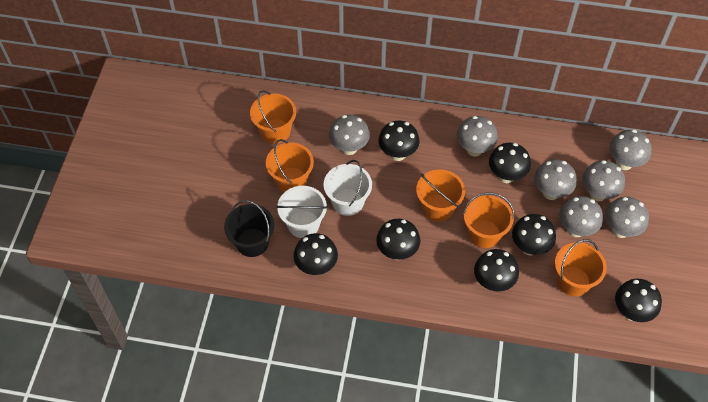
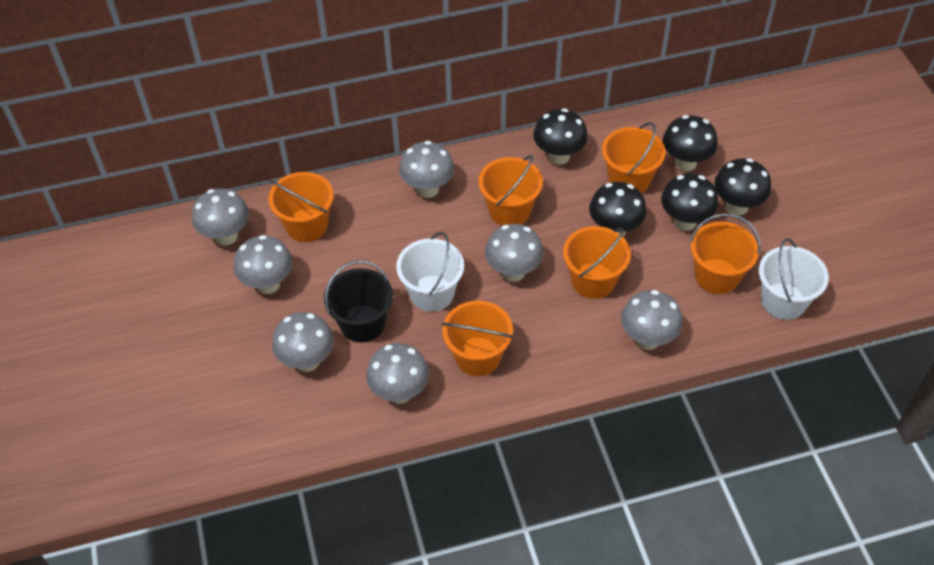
black mushroom: [294,233,338,275] [376,219,420,260] [378,121,420,161] [474,249,519,291] [489,143,531,183] [512,214,556,255] [615,279,662,322] = 7 -> [533,108,588,165] [589,182,647,237] [661,174,719,231] [663,115,718,171] [714,158,771,216] = 5
orange bucket: [250,90,296,144] [266,139,314,192] [416,169,465,222] [463,192,515,248] [555,239,607,296] = 5 -> [269,172,334,242] [442,301,514,376] [478,155,543,226] [563,226,631,299] [602,122,666,193] [690,214,761,294] = 6

